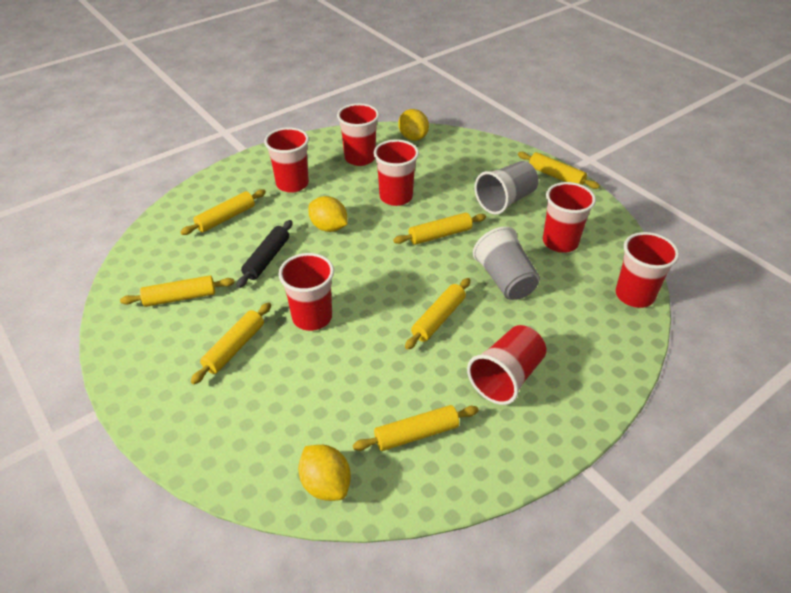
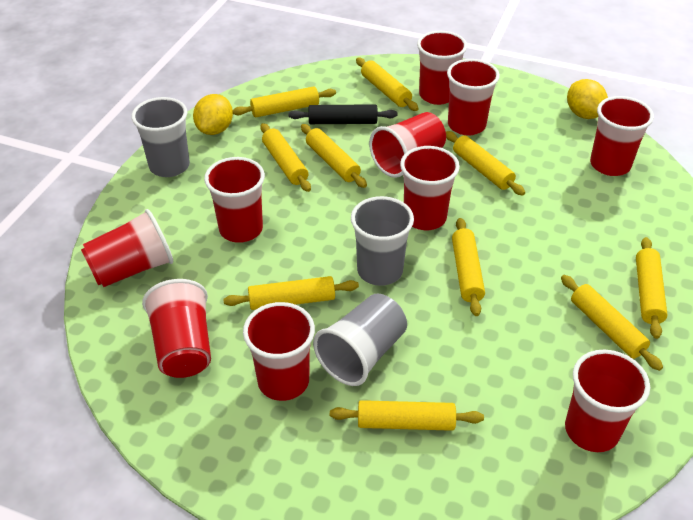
grey cup: [473,226,540,300] [474,161,539,215] = 2 -> [131,97,190,177] [313,293,407,386] [351,196,414,286] = 3
red cup: [264,127,309,193] [278,253,334,331] [337,103,379,166] [373,139,419,206] [467,325,546,405] [543,182,596,253] [615,232,679,308] = 7 -> [81,209,173,287] [142,279,211,378] [204,157,265,243] [243,302,315,401] [369,112,446,178] [400,146,460,230] [417,31,467,105] [447,59,500,135] [565,349,650,452] [590,96,654,176] = 10
yellow lemon: [298,445,351,501] [308,196,348,232] [399,109,429,141] = 3 -> [193,94,233,135] [567,79,608,119] = 2
yellow rolling pin: [120,275,235,307] [180,189,266,235] [191,302,271,384] [353,405,479,451] [393,213,486,245] [405,278,470,350] [518,152,600,189] = 7 -> [223,276,359,310] [233,86,336,117] [260,123,311,192] [301,124,367,188] [330,400,484,431] [356,58,419,111] [446,131,525,196] [452,218,485,316] [561,275,663,371] [636,237,667,339] = 10

